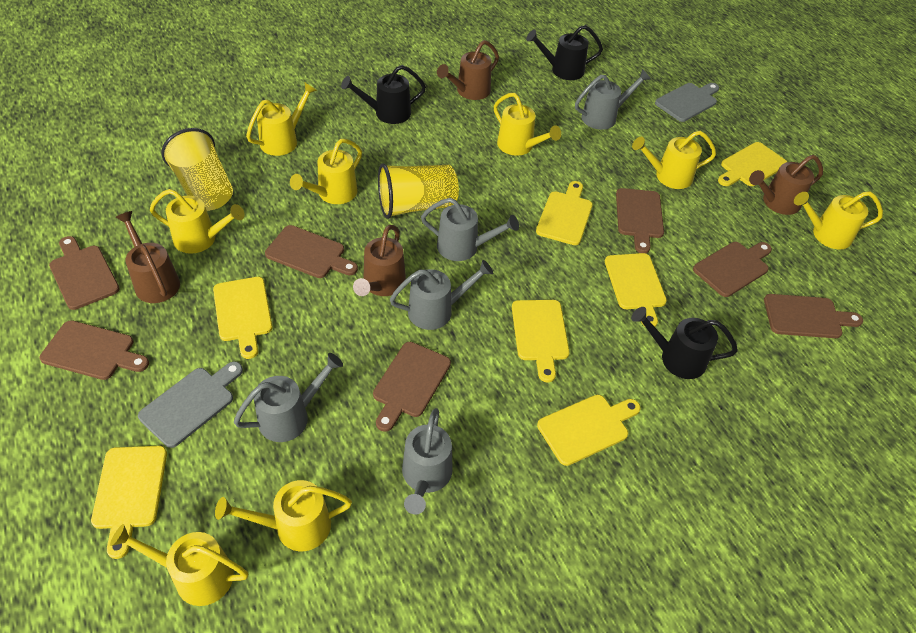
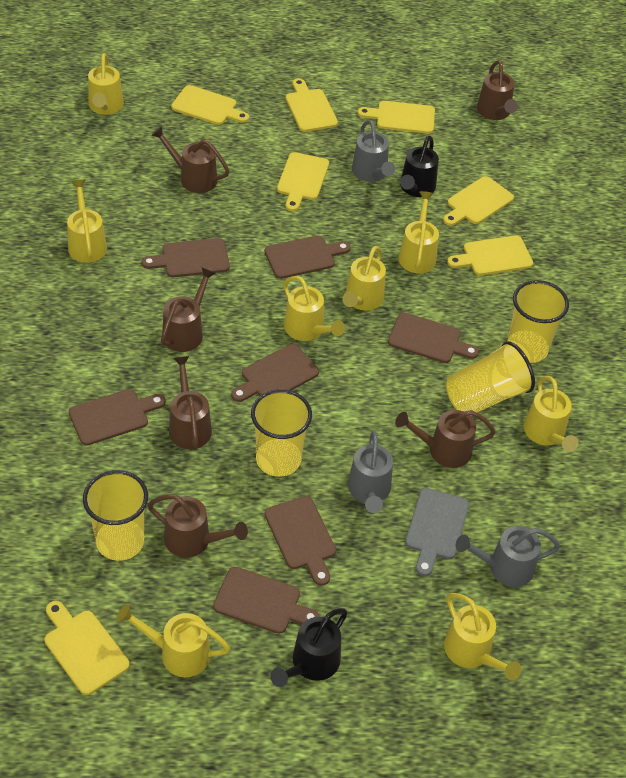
black watering can: [341,65,426,124] [526,25,603,80] [631,307,738,379] = 3 -> [270,608,348,687] [400,136,439,197] = 2
brown watering can: [115,211,180,303] [353,225,406,296] [437,40,499,100] [749,155,823,215] = 4 -> [147,494,248,558] [151,126,229,193] [161,267,216,352] [169,356,212,449] [395,410,496,468] [477,60,518,120] = 6
grey cutting board: [138,362,243,448] [655,83,719,122] = 2 -> [405,488,469,576] = 1
grey watering can: [234,353,343,442] [390,260,493,330] [402,408,453,515] [421,198,519,261] [575,69,651,130] = 5 -> [348,431,393,513] [352,120,395,182] [456,526,560,587] = 3
yellow cup: [162,128,233,211] [378,163,459,219] = 2 -> [83,470,148,561] [251,389,312,477] [446,341,535,416] [507,280,569,363] = 4

